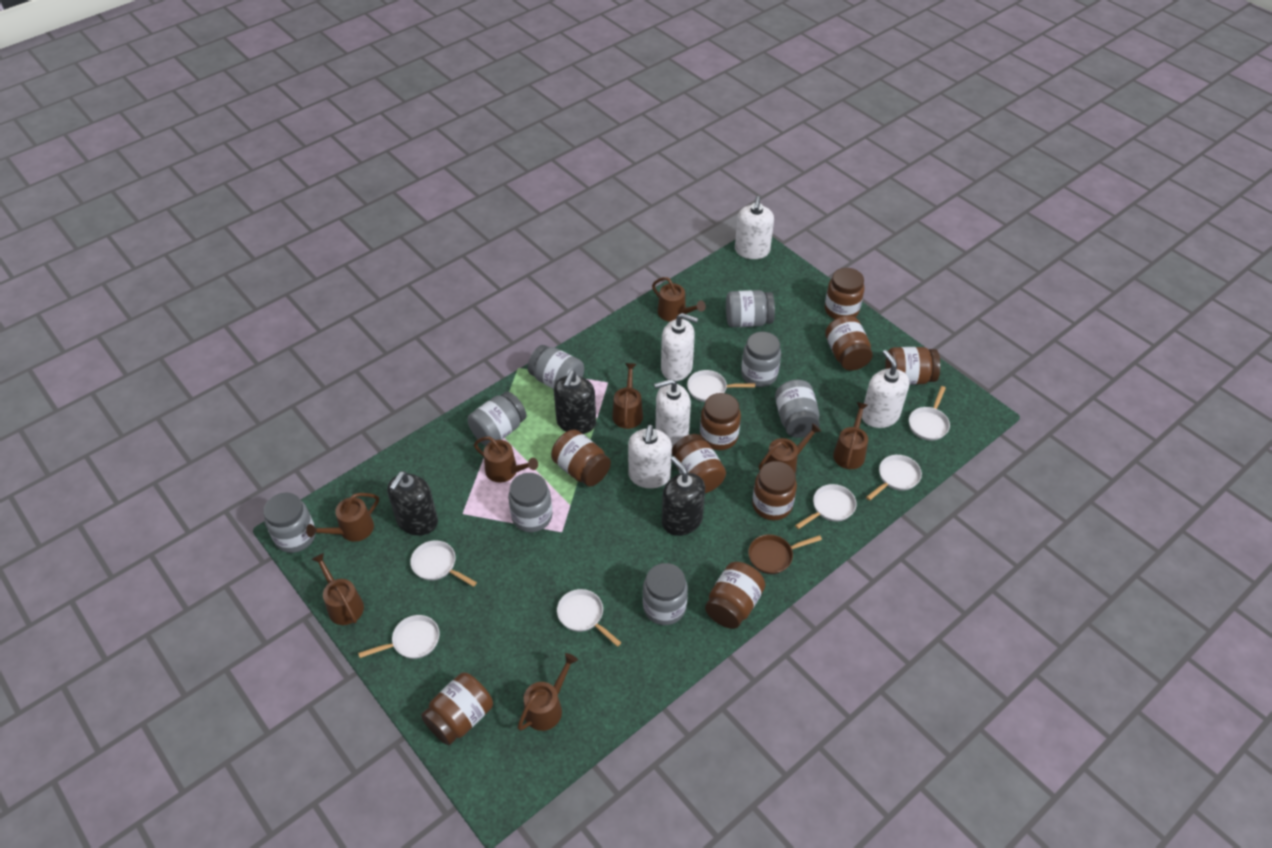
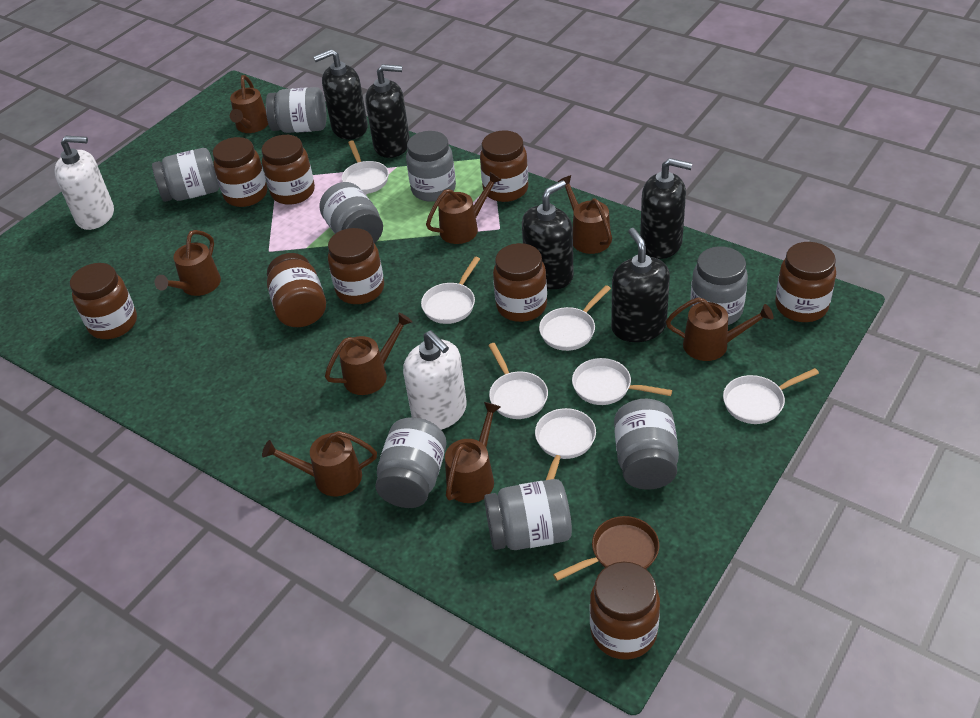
black soap dispenser: [387,471,438,536] [554,370,596,434] [662,456,705,536] = 3 -> [313,49,368,140] [365,64,410,158] [522,180,574,289] [611,228,670,342] [640,158,692,259] = 5
white soap dispenser: [628,425,672,488] [654,379,691,447] [661,313,698,381] [735,196,774,259] [862,350,910,428] = 5 -> [54,136,114,230] [403,330,467,430] = 2

